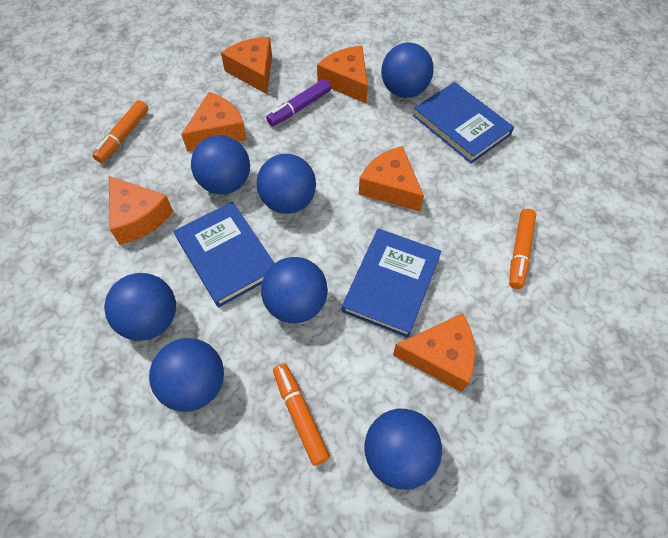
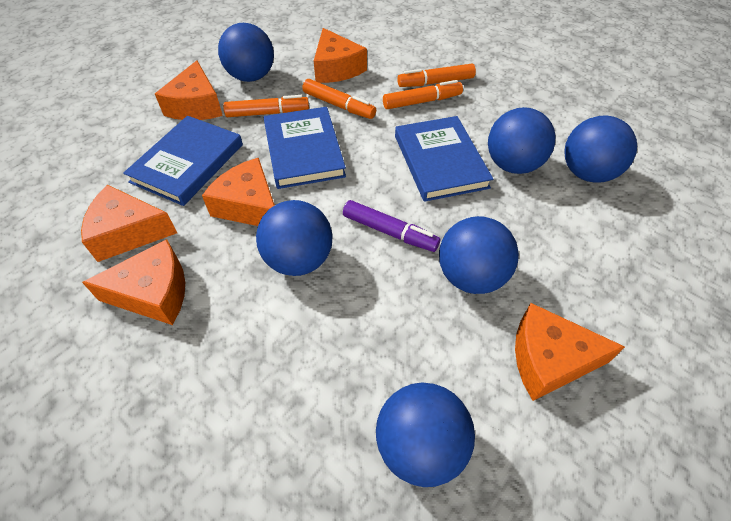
blue ball: [104,273,176,341] [149,338,224,412] [191,135,250,194] [257,154,316,214] [261,257,328,324] [365,409,442,490] [381,42,434,98] = 7 -> [218,23,274,82] [256,200,332,276] [376,383,475,487] [439,216,519,294] [488,107,556,174] [564,115,637,183] = 6
orange marker: [92,100,148,163] [273,363,330,466] [509,209,536,289] = 3 -> [223,95,309,117] [302,79,376,119] [383,80,463,109] [397,64,476,87] = 4

